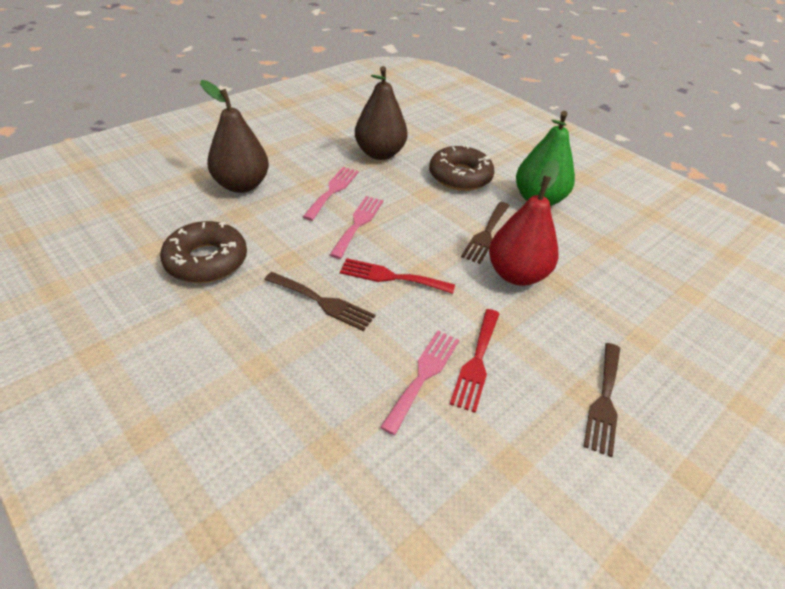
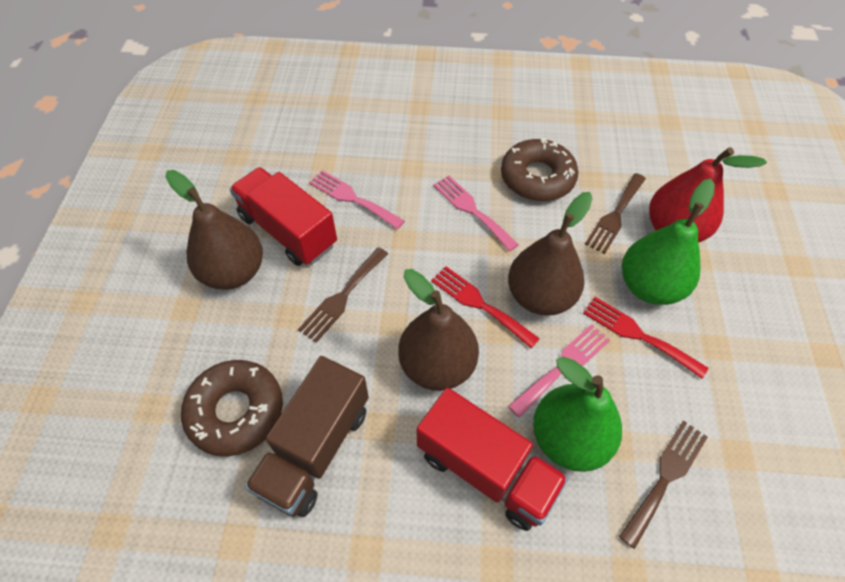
brown pear: [200,80,269,193] [355,66,408,160] = 2 -> [165,170,263,290] [398,269,479,391] [508,192,593,316] = 3
brown truck: none = 0 -> [245,356,369,517] = 1
green pear: [516,111,575,206] = 1 -> [533,356,622,472] [622,179,715,305] = 2
red truck: none = 0 -> [230,167,337,266] [417,388,568,531] = 2

